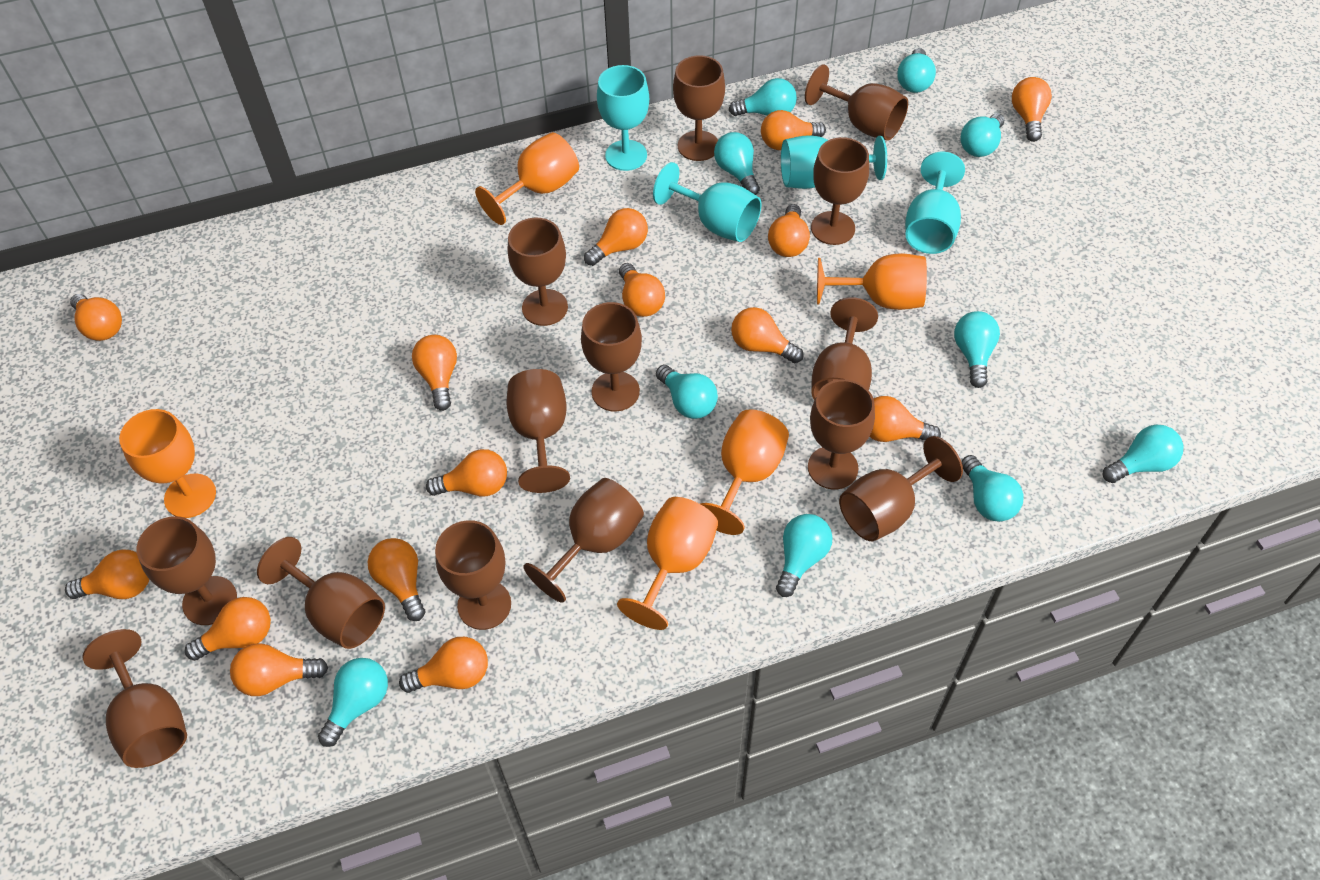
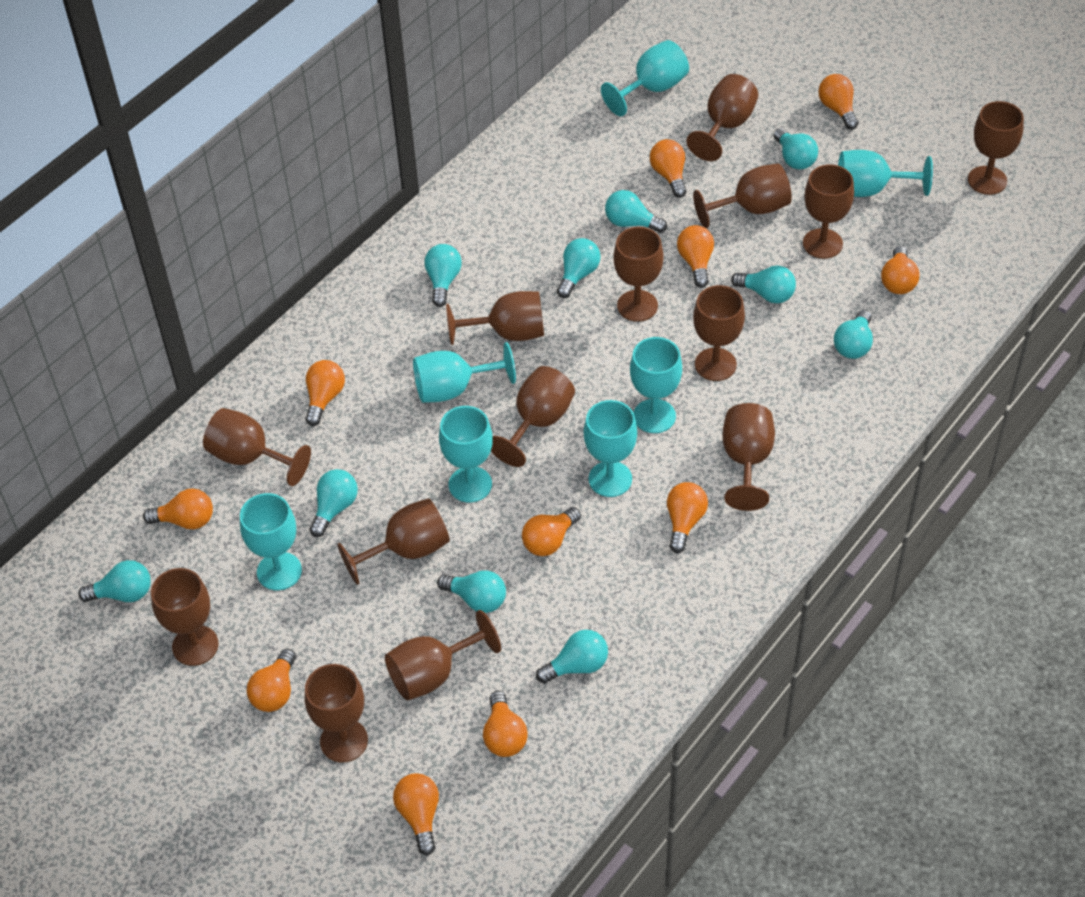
orange goblet: [119,409,216,518] [475,132,579,225] [617,497,718,630] [700,409,789,535] [817,254,927,310] = 5 -> none = 0
orange light bulb: [65,549,149,599] [70,294,122,341] [185,597,271,661] [230,643,328,696] [368,538,425,621] [399,637,488,693] [412,335,457,411] [426,449,507,497] [584,208,648,266] [619,263,665,317] [731,307,804,363] [761,110,826,150] [768,204,810,257] [869,396,941,442] [1012,77,1052,142] = 15 -> [143,488,213,529] [246,649,296,712] [306,360,345,426] [393,773,439,856] [483,691,528,757] [522,507,581,556] [650,139,687,198] [667,482,708,553] [677,225,714,288] [818,74,858,130] [881,246,919,294] = 11
turquoise goblet: [597,65,649,171] [653,162,761,242] [781,135,887,189] [905,152,965,254] = 4 -> [240,493,302,590] [413,342,516,403] [439,406,493,502] [584,400,637,497] [601,40,689,116] [630,337,682,433] [838,150,933,197] = 7

